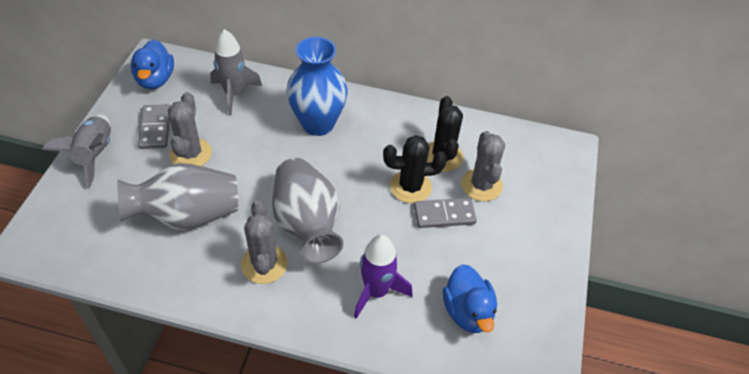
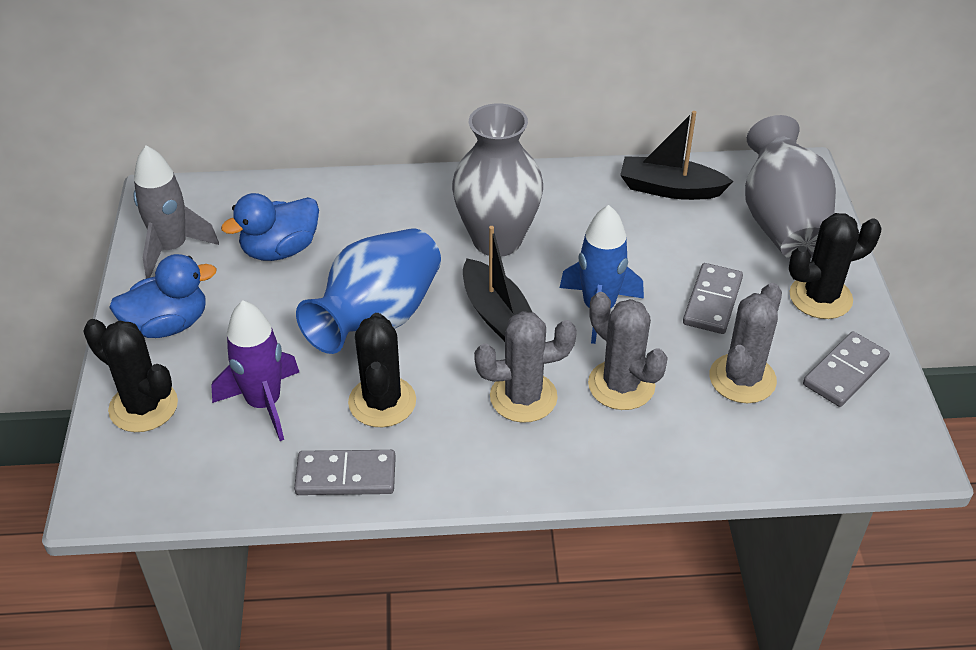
black boat: none = 0 -> [463,226,532,342] [620,111,734,200] = 2
black cactus: [383,135,447,203] [427,96,463,172] = 2 -> [83,319,178,432] [348,313,416,427] [789,213,882,319] = 3
blue rocket: none = 0 -> [560,205,644,344] = 1
grey domino: [138,104,170,149] [414,198,477,228] = 2 -> [294,450,396,495] [683,263,743,334] [803,331,890,407] = 3
grey rocket: [42,115,111,189] [210,29,262,115] = 2 -> [133,146,219,278] = 1

